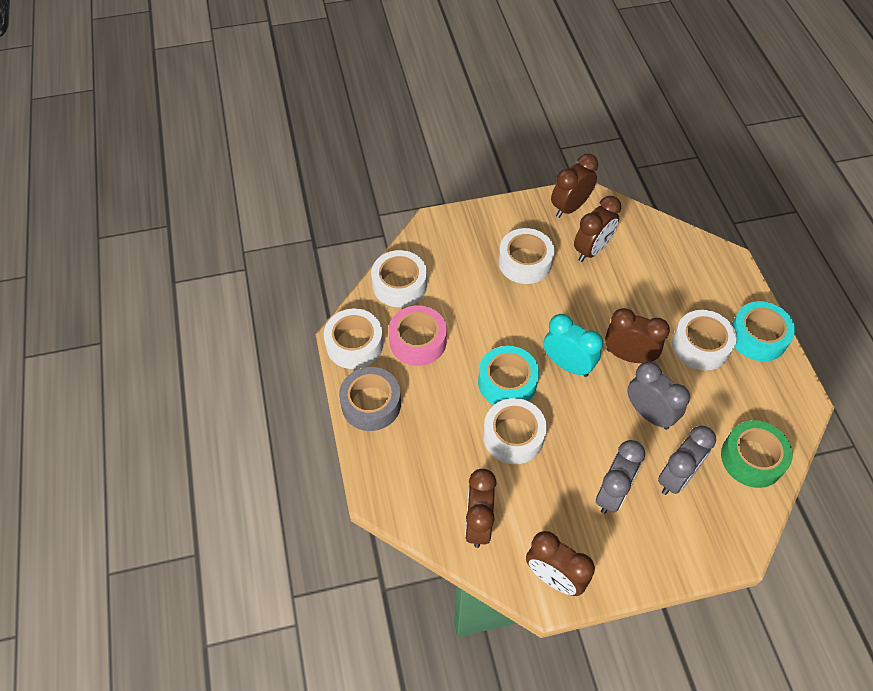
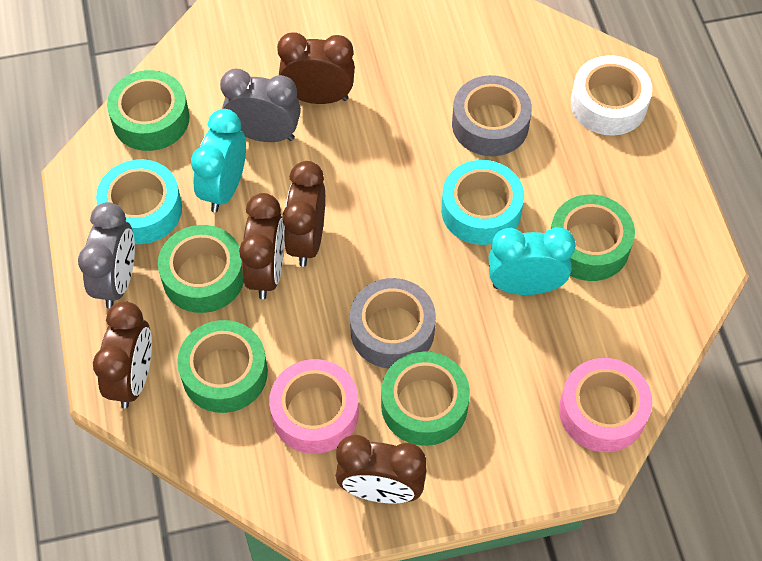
green tape: [721,420,793,488] = 1 -> [107,70,190,151] [158,225,244,313] [177,320,268,413] [381,351,470,446] [551,194,635,281] = 5
grey clock: [596,440,645,514] [627,361,690,430] [658,426,716,495] = 3 -> [78,202,135,308] [220,69,301,142] = 2
grey tape: [339,367,401,431] = 1 -> [350,278,436,368] [452,75,532,156] = 2
pink tape: [389,305,447,366] = 1 -> [269,359,359,454] [559,358,652,452] = 2
turquoise clock: [544,314,603,377] = 1 -> [191,109,246,212] [488,227,576,295] = 2
white tape: [324,308,383,369] [371,250,427,307] [483,398,547,464] [498,228,554,284] [672,310,737,371] = 5 -> [571,55,652,136] = 1

